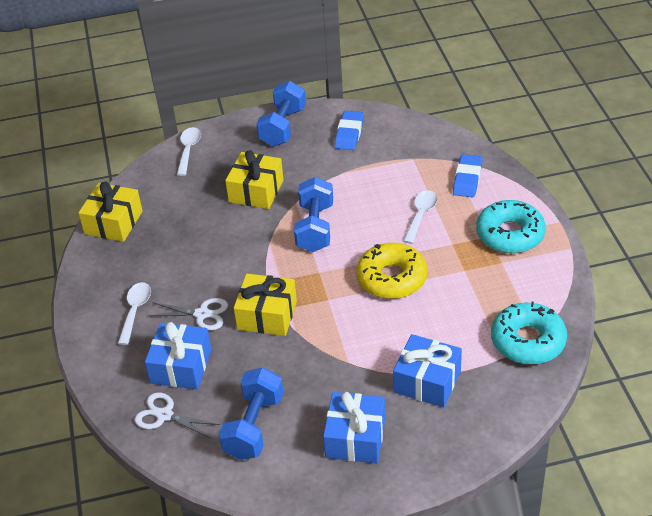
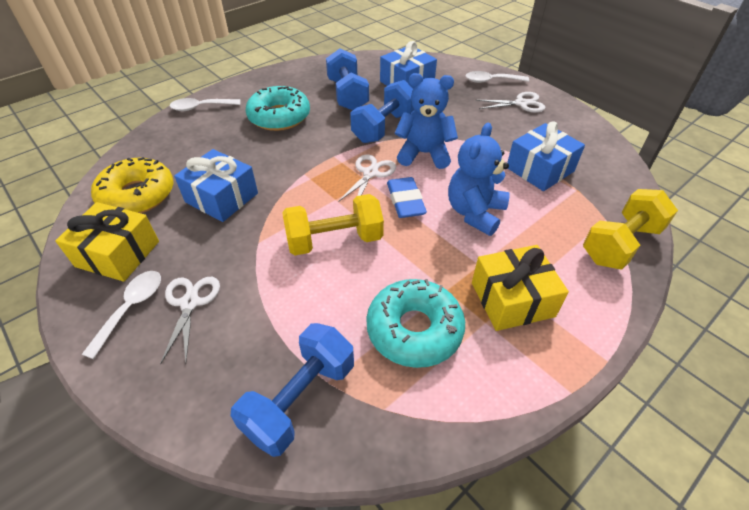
blue eraser: [334,111,364,150] [453,154,483,197] = 2 -> [387,177,427,218] = 1
blue teddy bear: none = 0 -> [395,73,458,169] [448,123,510,236] = 2
white scissors: [135,392,221,439] [149,298,228,330] = 2 -> [160,277,220,365] [338,155,396,202] [476,92,545,112] = 3
yellow dumbbell: none = 0 -> [282,194,384,255] [583,189,678,270] = 2
yellow gift: [78,181,143,242] [225,150,284,209] [234,274,297,336] = 3 -> [55,202,159,282] [472,245,569,331] = 2

